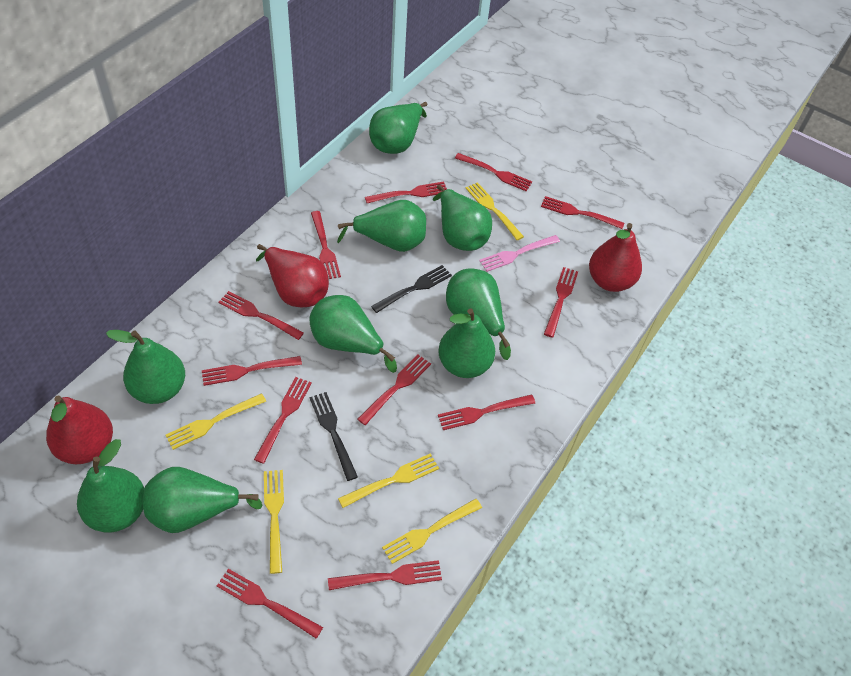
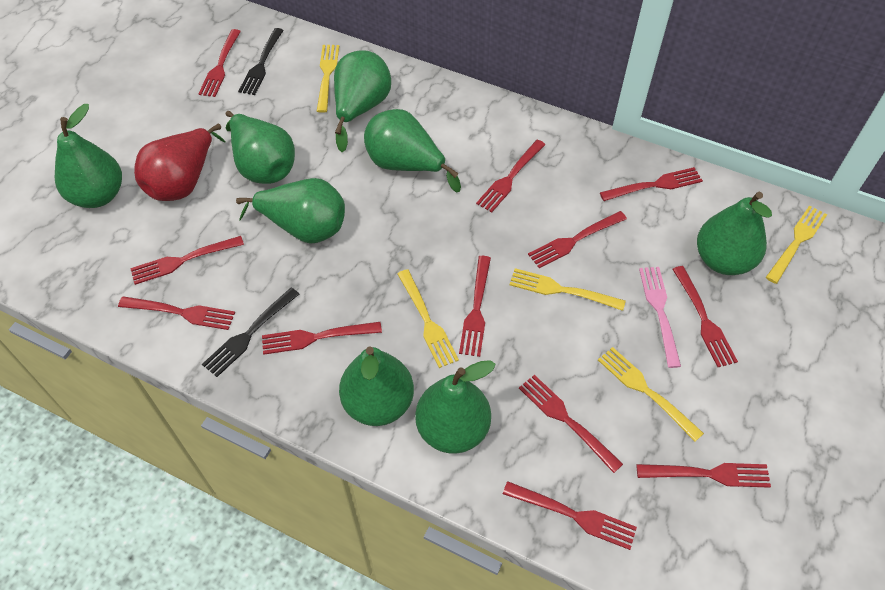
green pear: [77,439,144,533] [106,330,185,404] [143,467,262,533] [310,295,397,373] [337,200,426,252] [369,102,428,154] [433,185,492,251] [438,308,495,378] [446,268,511,360] = 9 -> [55,104,122,208] [225,111,295,184] [236,178,345,244] [334,50,391,152] [339,346,414,426] [364,109,461,192] [415,360,496,454] [697,192,772,275] = 8
red pear: [46,395,113,464] [256,244,329,307] [589,223,642,292] = 3 -> [134,124,226,201] = 1

